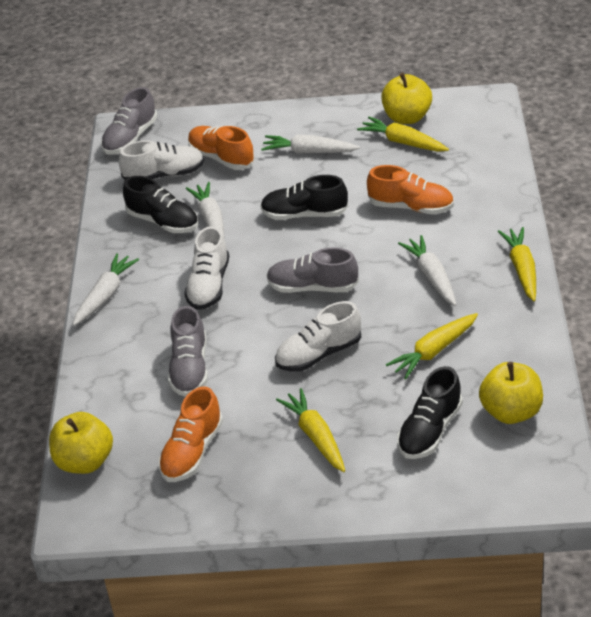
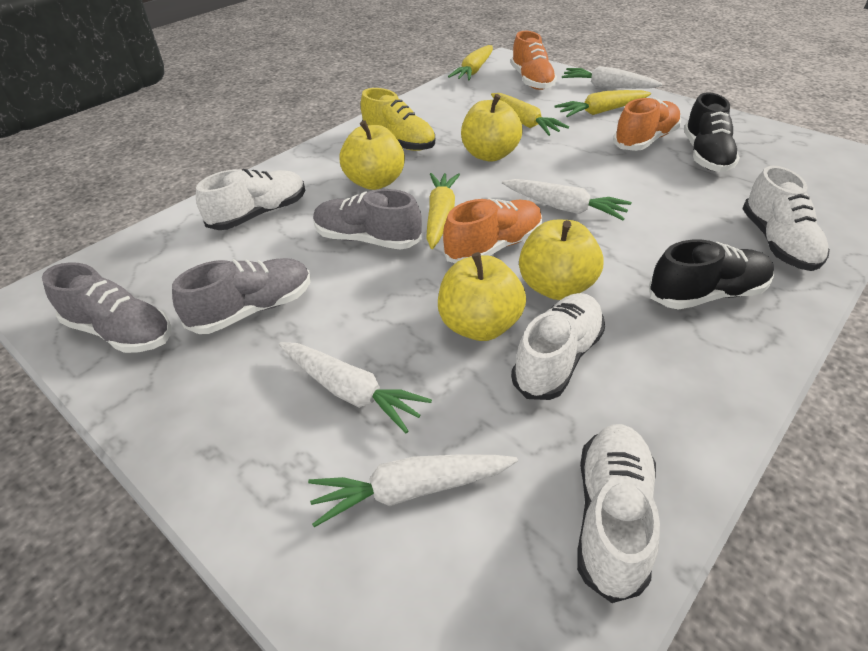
black shoe: [123,176,198,233] [260,175,348,220] [397,366,463,459] = 3 -> [649,240,774,310] [684,92,740,172] = 2
white shoe: [119,140,204,179] [184,226,229,310] [275,301,361,372] = 3 -> [196,169,306,230] [511,293,605,400] [577,424,660,603] [742,166,830,271] = 4
yellow apple: [49,412,113,474] [381,73,432,124] [479,362,543,424] = 3 -> [340,120,405,190] [438,252,526,341] [461,94,523,162] [519,220,603,300] = 4
yellow shoe: none = 0 -> [361,88,435,151] = 1

